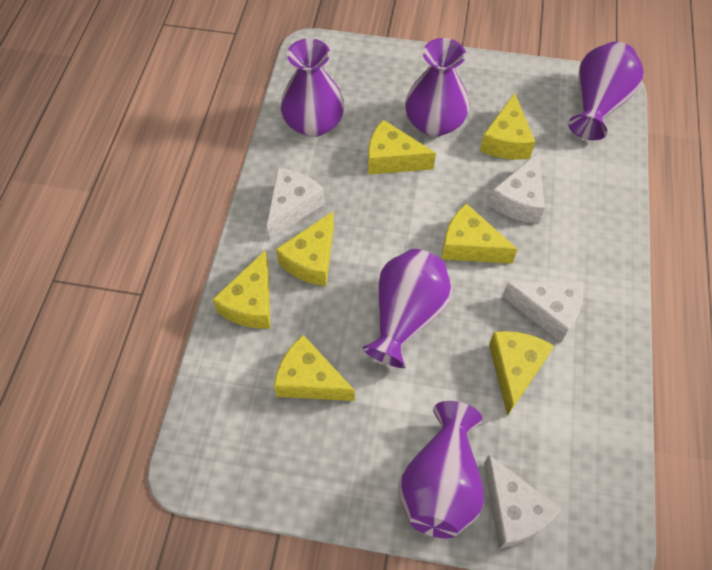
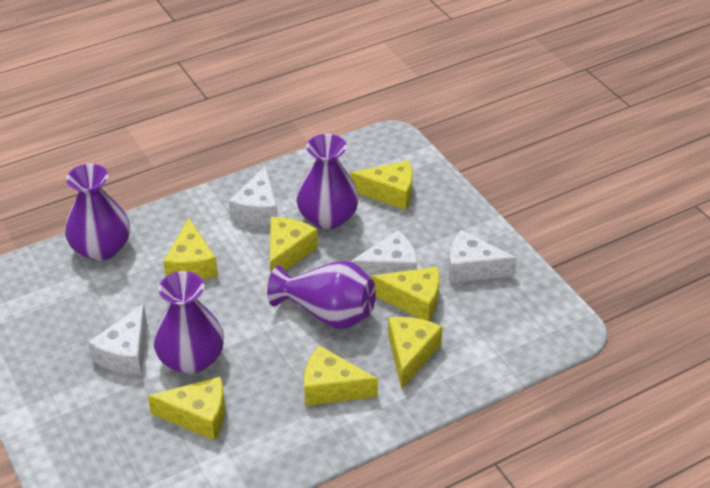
purple vase: [280,38,345,137] [362,249,452,368] [398,401,484,538] [405,38,469,137] [568,42,644,140] = 5 -> [65,164,130,261] [153,271,224,374] [267,261,376,329] [296,134,359,229] = 4

